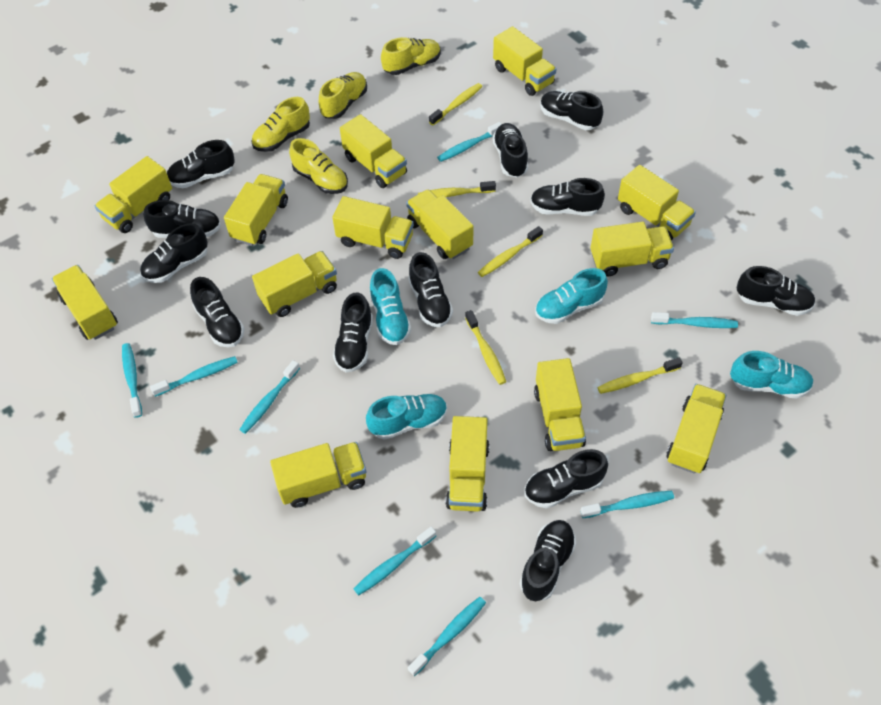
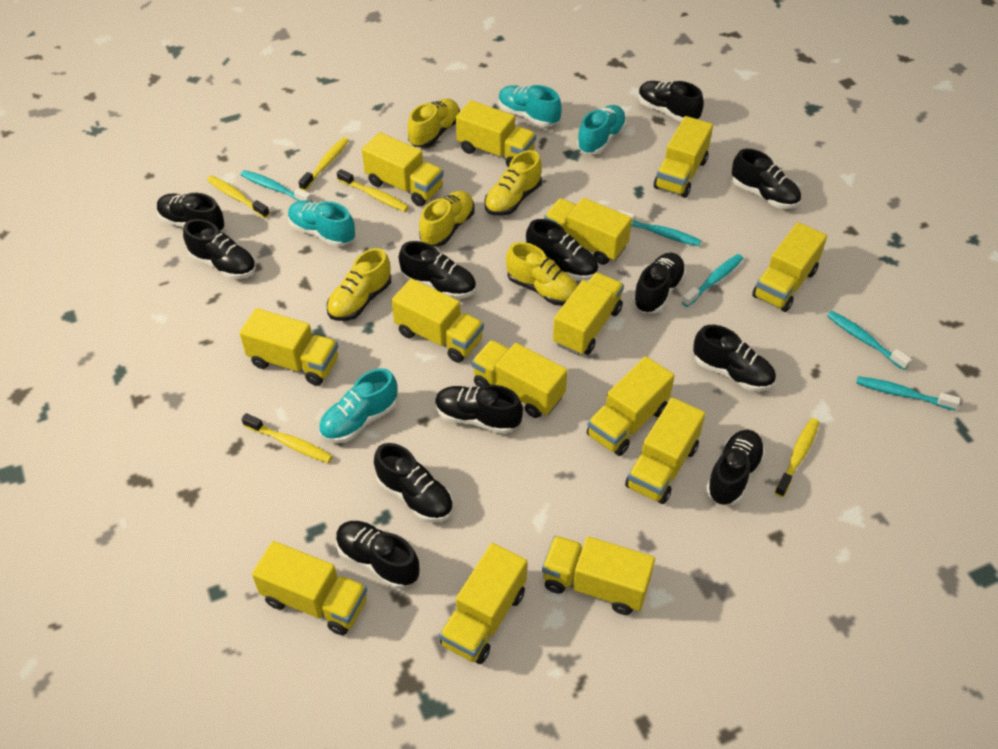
turquoise toothbrush: [122,343,142,418] [150,356,238,397] [239,360,300,434] [353,526,436,596] [408,597,486,676] [437,122,502,162] [580,491,674,518] [651,312,738,328] = 8 -> [241,170,312,201] [618,210,701,246] [682,254,743,307] [827,311,912,370] [856,376,961,410] = 5
yellow shoe: [251,97,310,152] [289,138,348,194] [319,72,367,119] [381,37,441,75] = 4 -> [327,248,391,321] [408,99,460,147] [419,191,475,247] [484,150,542,216] [506,242,578,306] = 5

